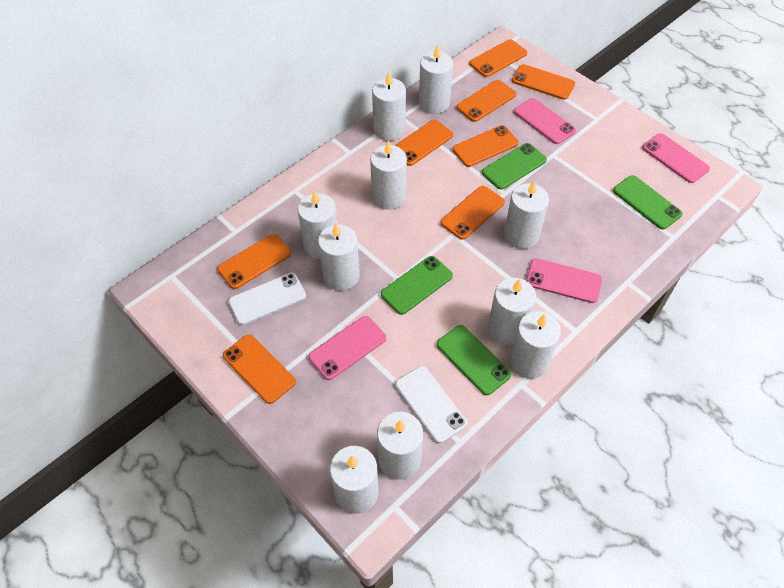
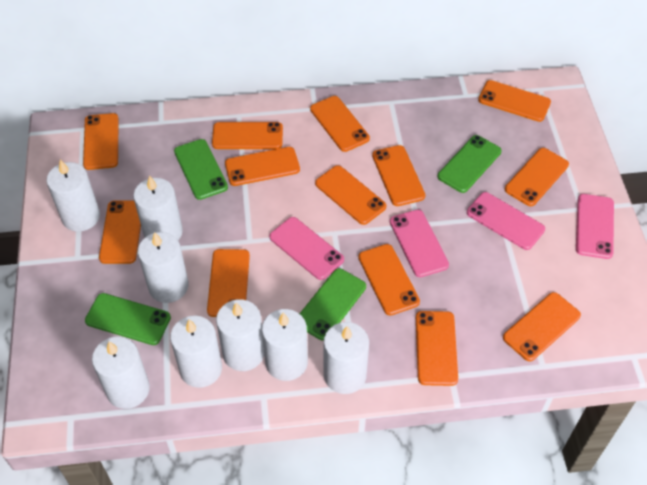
orange phone: [217,234,291,289] [223,334,296,404] [394,120,453,166] [440,186,505,240] [453,125,518,167] [456,80,516,122] [469,39,527,77] [512,64,575,100] = 8 -> [83,113,119,170] [99,201,141,264] [207,249,250,317] [212,122,283,149] [225,147,300,186] [310,96,370,152] [315,165,387,225] [358,244,420,315] [372,145,425,206] [416,311,458,386] [478,80,551,122] [503,292,581,361] [505,148,569,206] = 13
white candle: [298,191,337,259] [318,223,360,291] [330,446,379,514] [370,140,407,210] [372,71,406,141] [377,412,423,479] [419,44,453,114] [488,278,536,345] [504,180,549,249] [510,311,561,379] = 10 -> [46,160,100,232] [92,337,150,409] [133,176,183,240] [138,232,189,303] [170,316,222,388] [216,299,264,371] [262,309,308,381] [324,322,369,394] = 8
white phone: [228,273,306,325] [395,366,467,443] = 2 -> none = 0

